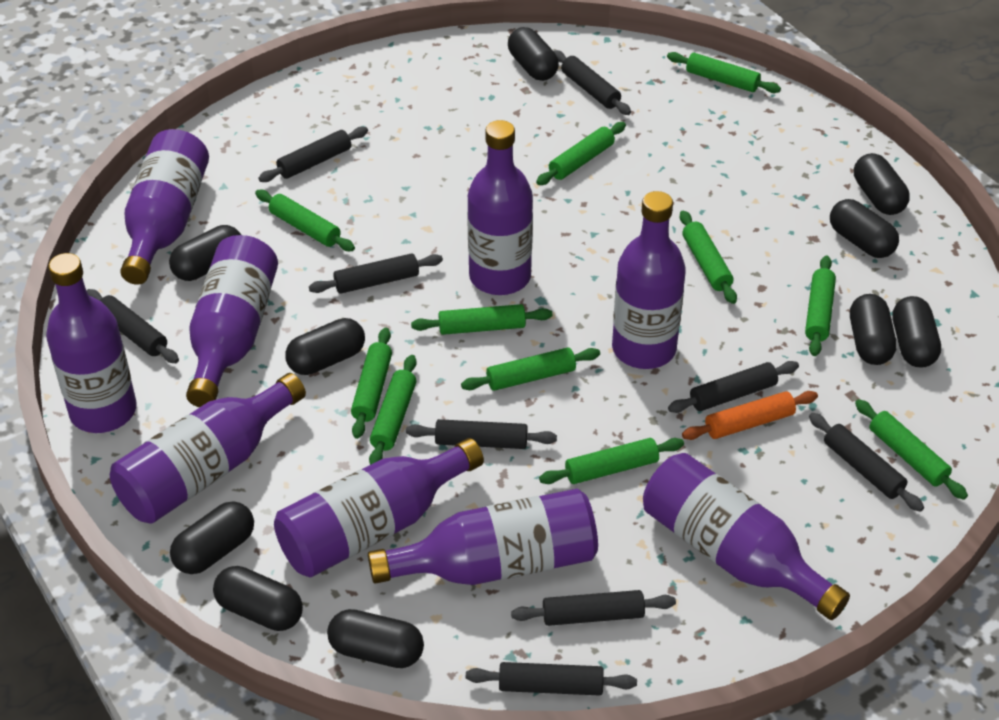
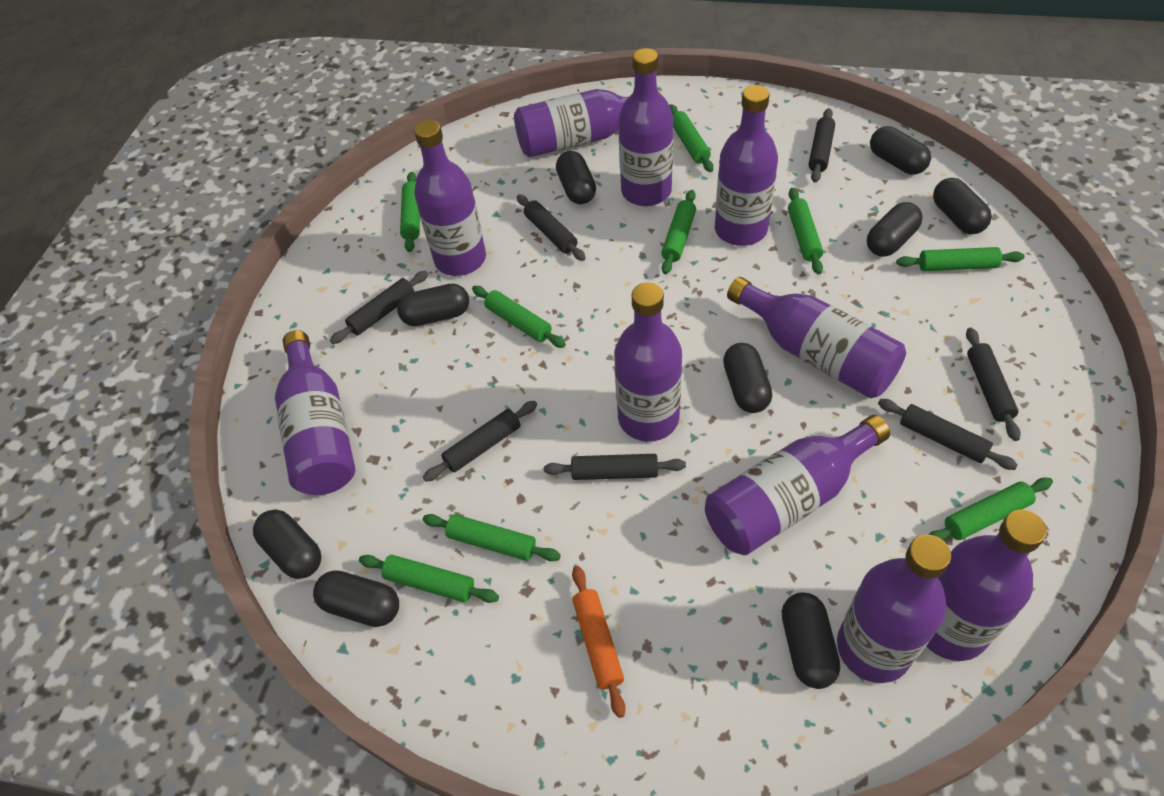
black capsule: [169,225,241,281] [170,501,254,574] [213,566,303,631] [285,318,365,375] [327,609,424,668] [508,27,559,81] [830,199,899,258] [850,294,896,365] [854,153,910,215] [892,296,941,368] = 10 -> [253,509,321,579] [313,570,399,627] [397,284,469,326] [556,151,596,204] [723,343,772,413] [782,592,840,689] [867,202,923,257] [870,126,931,175] [933,178,992,234] = 9
black rolling pin: [87,289,179,363] [258,127,368,182] [309,253,443,294] [406,419,557,449] [466,662,637,696] [511,590,676,626] [554,50,631,115] [668,361,799,413] [809,413,924,512] = 9 -> [330,271,428,344] [423,401,537,482] [517,194,586,261] [544,454,686,480] [809,108,835,182] [878,399,1018,470] [966,328,1021,441] = 7
green rolling pin: [255,190,355,251] [351,328,392,439] [369,355,417,465] [411,304,552,335] [461,347,600,391] [536,122,626,185] [539,438,684,484] [667,52,781,93] [680,210,737,304] [805,256,836,356] [855,399,968,500] = 11 -> [359,555,499,603] [400,172,420,252] [423,514,561,561] [472,286,566,348] [661,190,696,274] [669,104,714,172] [788,188,823,274] [896,247,1025,271] [929,477,1053,540] = 9
purple bottle: [46,253,137,433] [110,373,306,524] [120,129,209,285] [186,235,278,407] [274,438,484,577] [368,489,598,585] [467,120,533,295] [612,191,686,369] [643,453,850,620] = 9 -> [275,330,355,495] [414,120,486,276] [514,89,661,157] [614,282,682,441] [618,48,673,206] [705,415,890,555] [715,85,778,246] [727,277,906,398] [837,535,951,683] [926,510,1047,661] = 10

